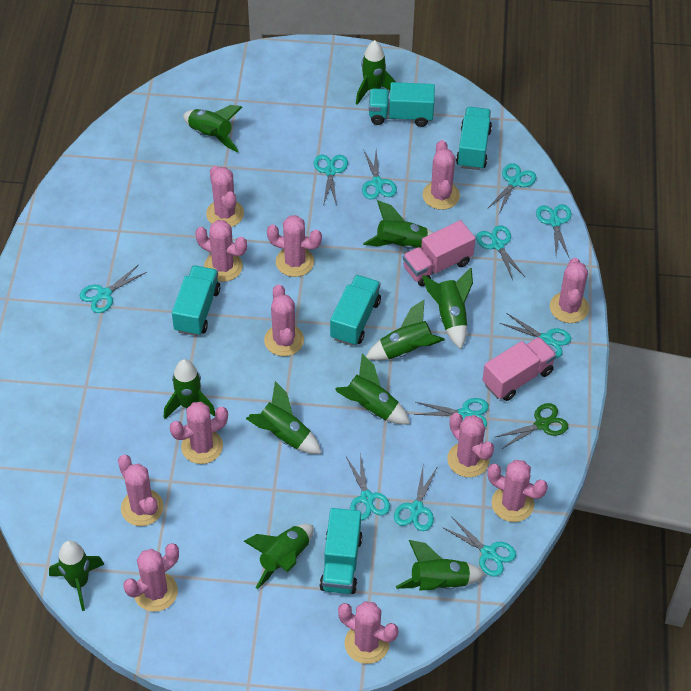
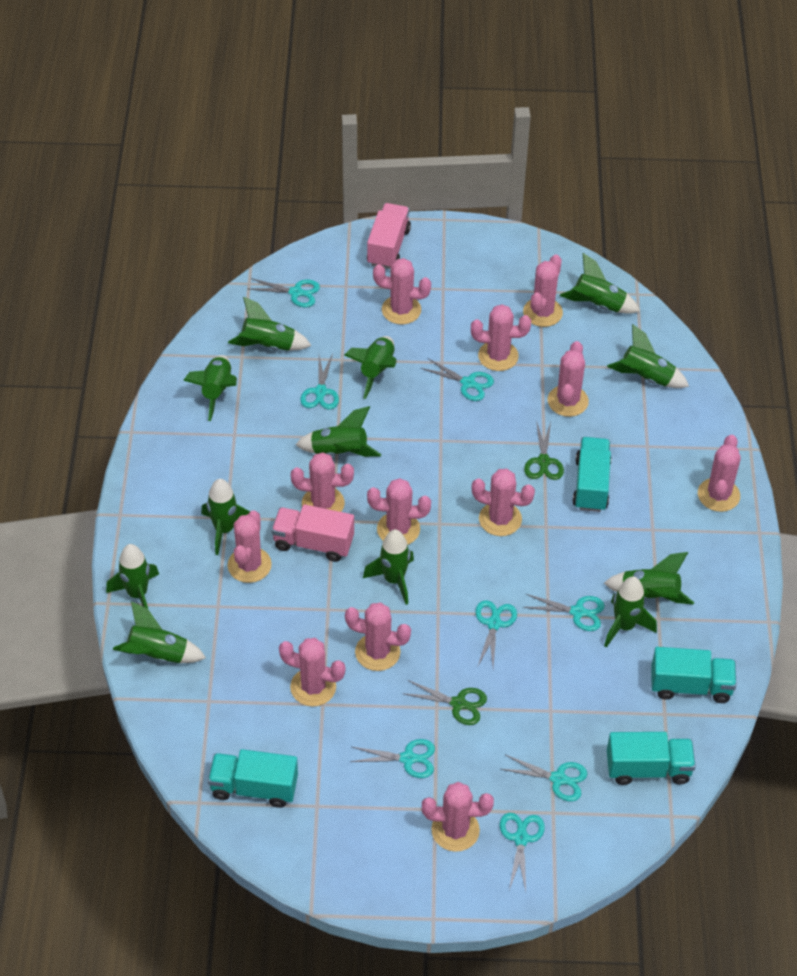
green rocket: [49,540,105,611] [164,359,215,419] [183,105,242,152] [244,524,314,589] [246,381,322,454] [335,354,410,424] [356,40,396,105] [363,200,434,249] [366,300,445,360] [396,540,485,591] [422,268,473,349] = 11 -> [106,544,159,609] [113,601,206,663] [183,355,237,421] [201,479,250,555] [228,297,312,351] [295,406,381,457] [344,336,397,399] [363,530,414,605] [560,253,640,314] [604,552,694,605] [604,576,657,648] [607,324,689,388] = 12
green scissors: [496,403,568,449] = 1 -> [402,680,487,725] [524,421,564,480] = 2
turquoise scissors: [80,264,147,313] [314,155,348,206] [346,454,390,520] [362,149,397,199] [394,466,438,531] [414,398,489,428] [442,516,516,576] [476,225,525,280] [487,163,536,214] [500,313,571,358] [536,204,571,257] = 11 -> [250,278,320,307] [300,354,339,410] [350,739,435,778] [421,358,494,401] [475,600,517,668] [500,813,545,891] [501,755,587,801] [523,594,605,631] = 8
turquoise truck: [172,265,220,336] [320,508,363,594] [330,275,381,346] [369,82,435,127] [456,107,492,170] = 5 -> [208,749,298,808] [573,437,612,512] [607,732,696,785] [652,647,736,703] = 4

